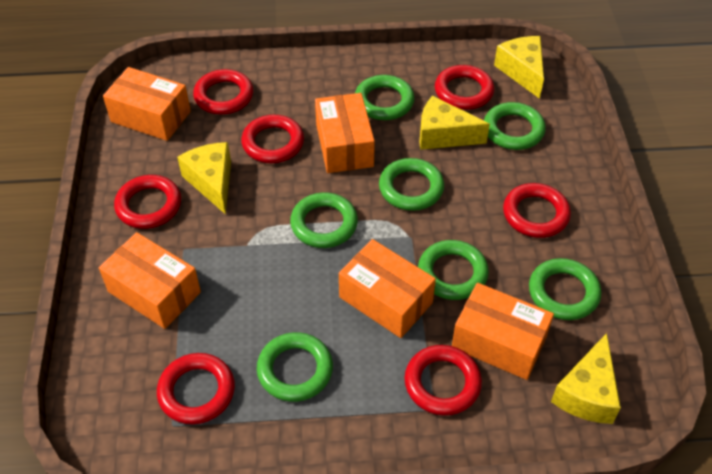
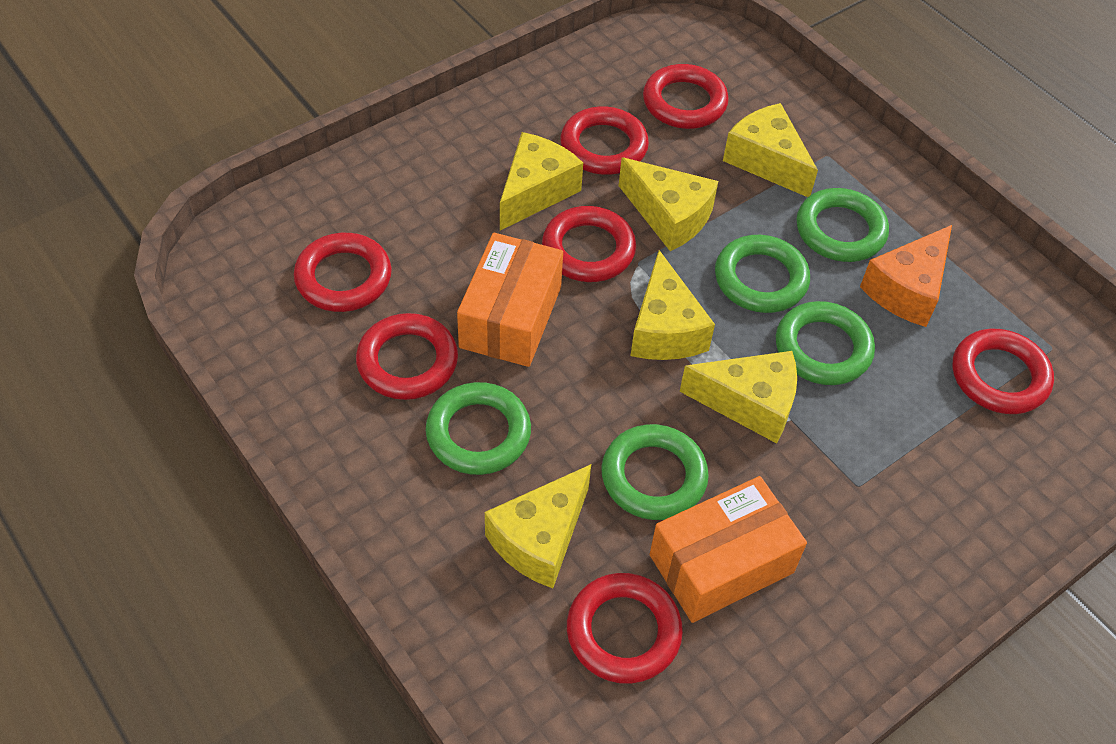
green ring: [257,332,333,402] [290,192,358,248] [355,75,415,120] [379,158,444,211] [418,240,489,300] [484,102,546,150] [529,258,601,320] = 7 -> [426,382,531,475] [601,424,709,520] [715,235,810,313] [776,301,875,385] [796,188,889,262] = 5
orange box: [99,232,201,329] [103,67,191,141] [315,93,375,173] [339,239,436,338] [452,283,554,380] = 5 -> [457,233,563,367] [650,476,807,623] = 2
orange cheese: none = 0 -> [860,225,952,327] = 1
yellow cheese: [177,142,231,215] [419,96,490,150] [494,36,544,99] [551,333,621,424] = 4 -> [485,464,591,588] [500,132,583,230] [619,158,718,251] [630,250,715,360] [680,351,797,444] [723,103,818,197] = 6

